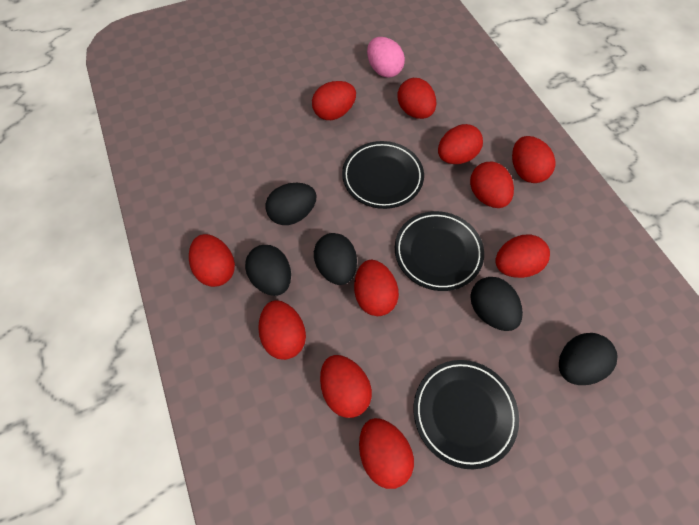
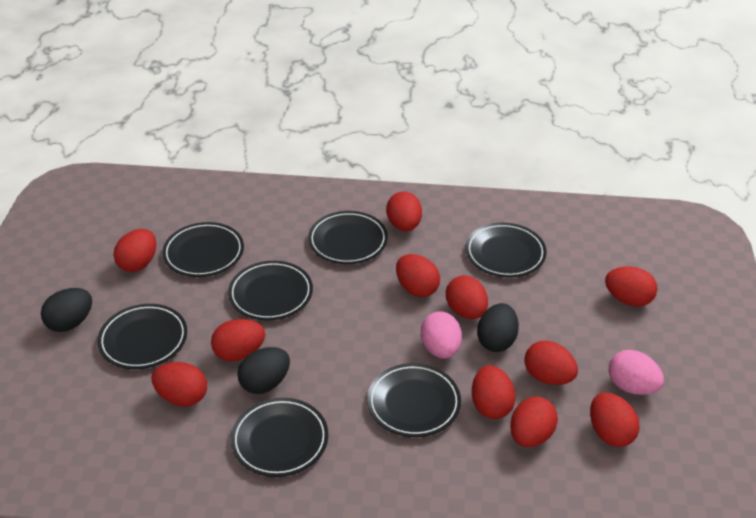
black egg: [245,245,291,296] [266,183,317,225] [314,233,357,285] [470,277,523,331] [559,333,618,385] = 5 -> [41,288,92,332] [237,347,290,394] [477,303,519,352] = 3
black plate: [342,141,424,209] [395,211,484,291] [414,360,519,469] = 3 -> [97,304,187,369] [162,222,244,277] [228,261,313,320] [231,398,328,477] [308,211,388,264] [367,363,461,437] [465,223,547,277] = 7
pink egg: [367,37,405,78] = 1 -> [421,312,462,359] [609,350,664,395] = 2

